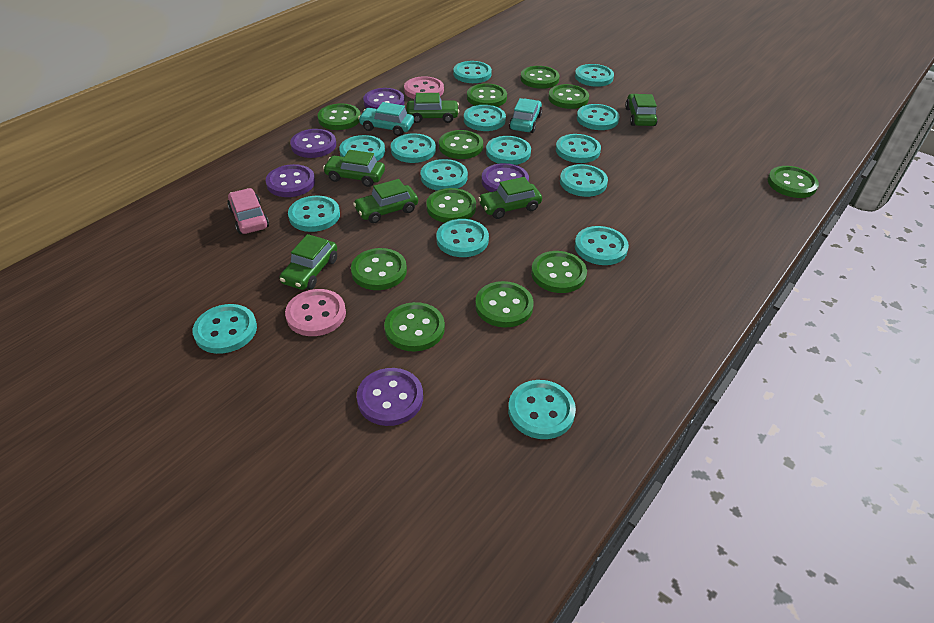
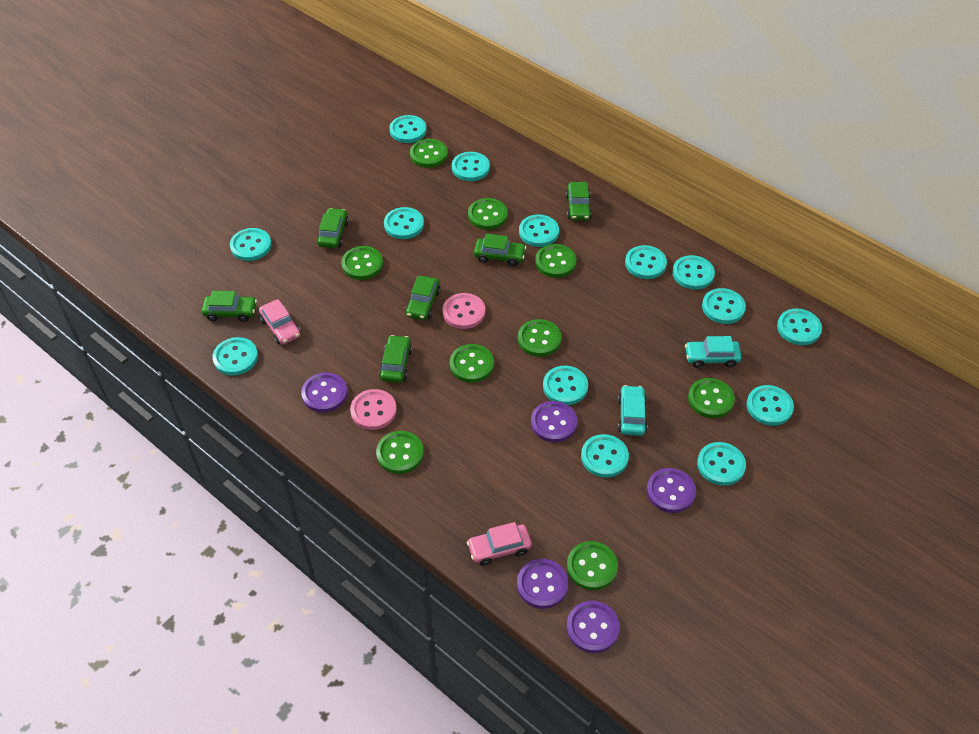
green button: [318,103,361,130] [351,248,407,290] [384,302,445,351] [426,188,476,223] [439,130,483,159] [467,83,507,107] [475,281,534,328] [521,66,559,89] [531,251,587,293] [548,84,589,109] [768,166,819,198] = 11 -> [341,246,383,280] [376,431,424,474] [410,139,448,168] [450,344,494,383] [468,198,508,230] [518,319,561,357] [535,244,576,278] [567,541,618,590] [688,378,735,418] = 9
pink car: [227,188,269,234] = 1 -> [259,299,301,345] [467,522,532,566] = 2
turquoise button: [193,304,257,354] [288,196,340,232] [339,135,385,161] [391,133,436,163] [421,159,468,191] [436,219,489,257] [453,61,492,83] [464,105,506,131] [486,136,531,165] [508,380,576,439] [556,134,601,163] [560,164,608,197] [575,64,614,87] [575,226,629,265] [577,104,619,130] = 15 -> [212,337,258,376] [230,228,272,261] [384,207,424,239] [389,115,427,143] [452,152,490,181] [519,215,559,247] [543,366,588,405] [581,434,629,478] [625,245,667,279] [672,255,715,290] [697,442,746,486] [702,288,746,324] [746,385,794,426] [777,309,822,345] = 14

